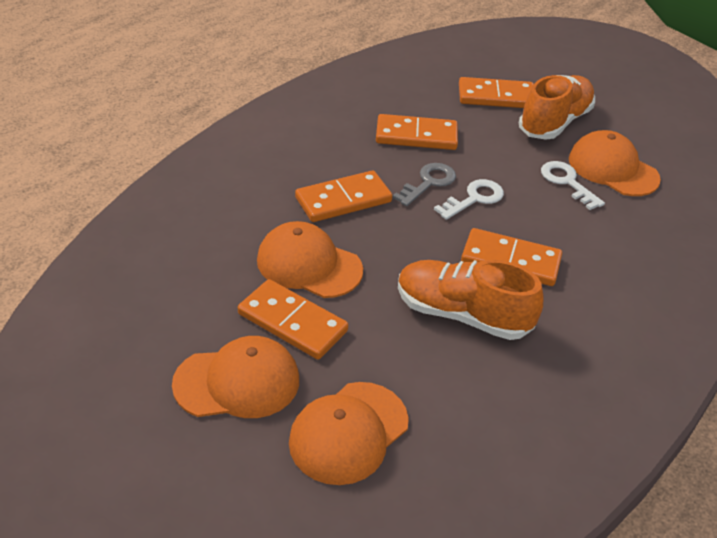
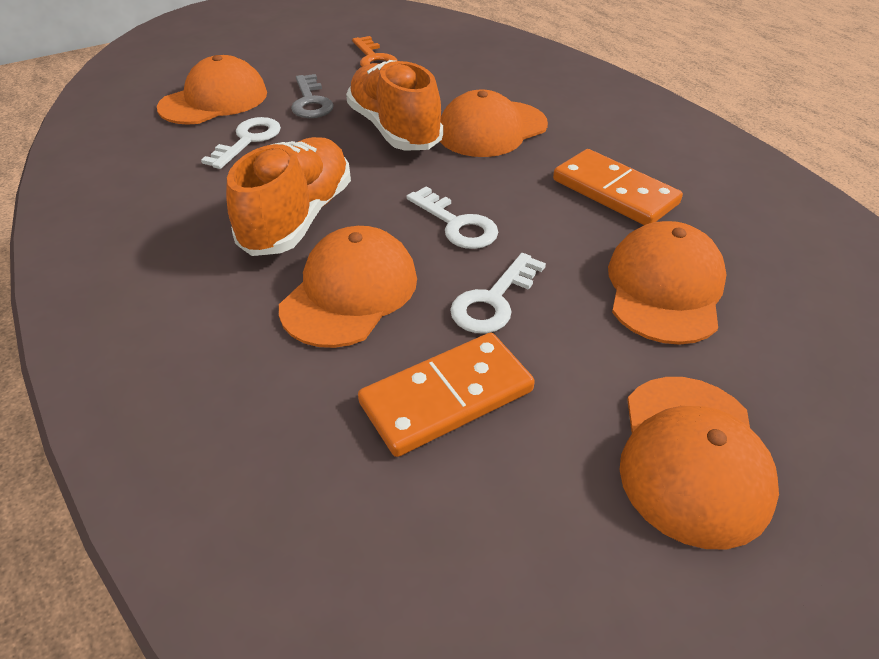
orange cap: [172,336,299,418] [257,221,363,298] [289,382,409,485] [569,130,661,196] = 4 -> [157,55,267,125] [279,226,417,348] [440,90,548,157] [608,221,726,345] [619,377,779,549] = 5
orange domino: [238,279,348,360] [295,170,392,222] [376,114,458,150] [459,77,534,108] [461,228,562,286] = 5 -> [358,333,535,457] [553,149,683,225] = 2
orange key: none = 0 -> [352,36,398,67] = 1
white key: [434,179,504,220] [541,161,605,210] = 2 -> [201,117,281,169] [406,186,498,249] [450,253,546,333] = 3

